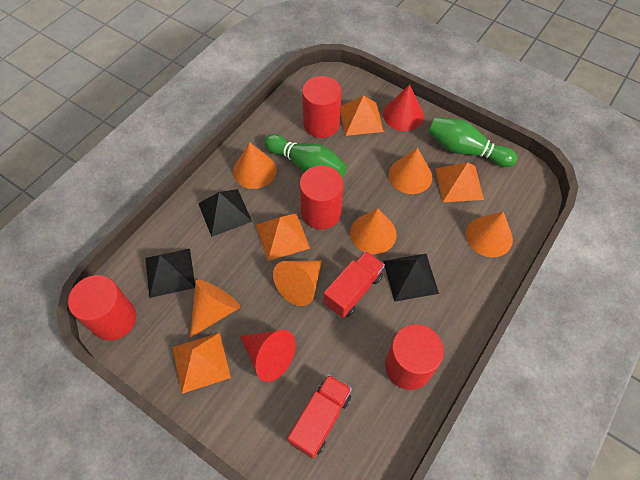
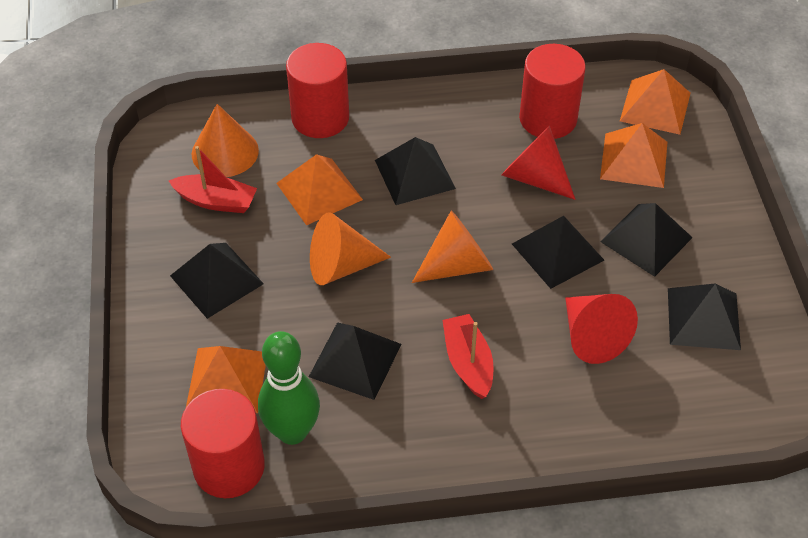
black pyramid: [145,249,195,298] [198,189,252,237] [383,254,439,302] = 3 -> [170,243,264,319] [309,322,401,400] [375,137,456,205] [512,216,604,289] [600,203,693,277] [668,283,741,350] = 6
green bowling pin: [264,134,347,178] [428,117,517,167] = 2 -> [258,331,320,445] = 1
orange cone: [190,280,240,338] [233,142,276,189] [273,261,322,306] [350,208,397,254] [389,148,432,194] [466,211,513,257] = 6 -> [192,104,259,177] [310,212,391,285] [412,210,493,283] = 3
red boat: none = 0 -> [169,146,257,213] [442,314,494,399] = 2
red cylinder: [68,275,136,341] [300,165,343,229] [302,76,342,138] [385,324,444,390] = 4 -> [181,389,265,498] [286,43,349,138] [519,44,586,139] = 3
red truck: [287,374,352,459] [323,251,385,318] = 2 -> none = 0

